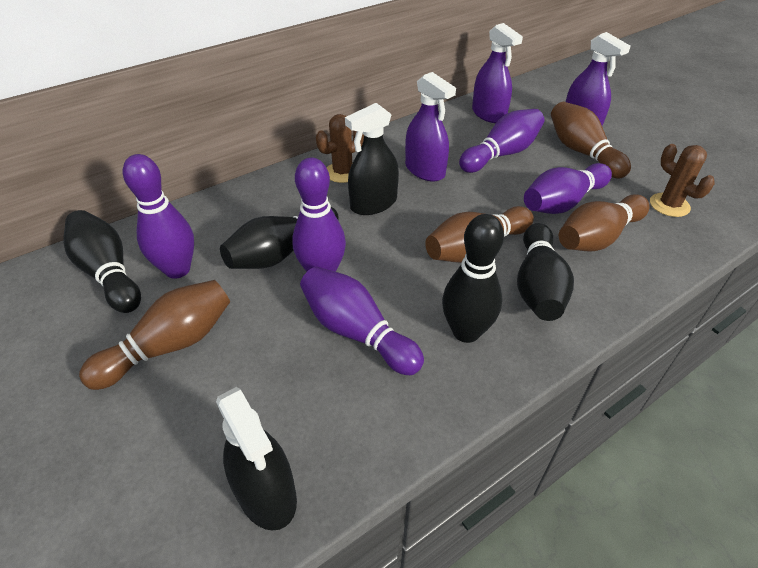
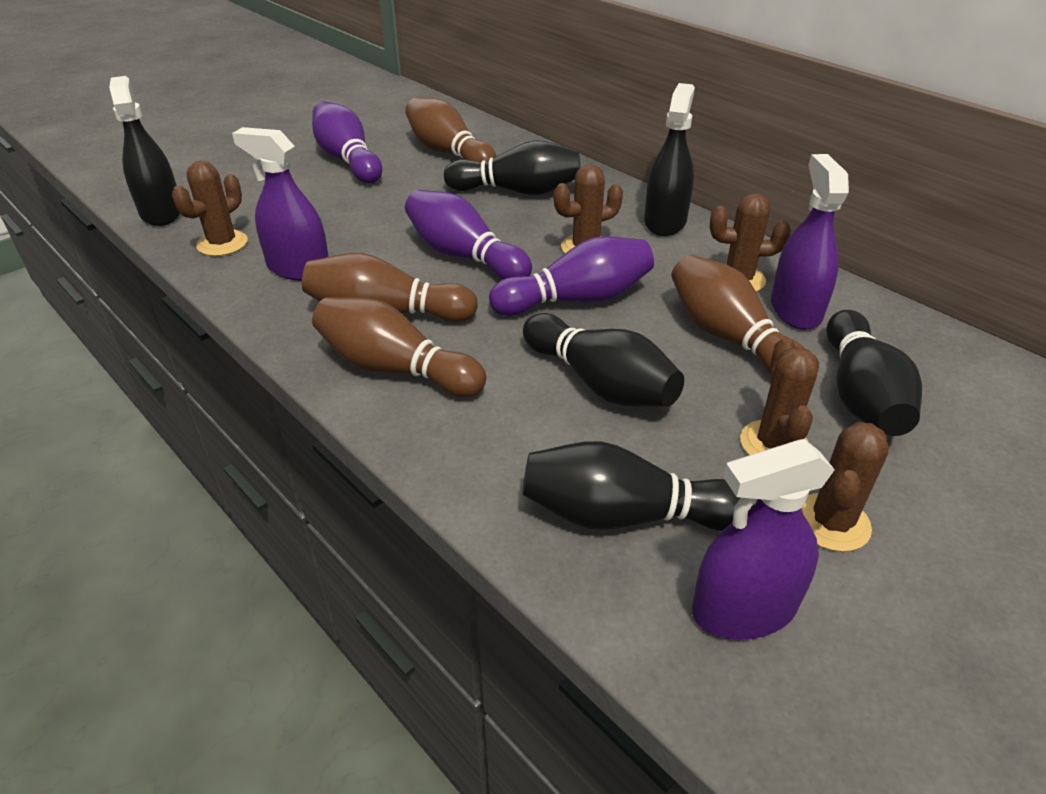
brown cactus: [316,114,364,183] [650,144,715,217] = 2 -> [172,161,248,256] [554,164,623,253] [710,193,791,292] [740,338,819,455] [802,422,889,552] = 5
purple bowling pin: [123,154,194,279] [292,157,346,272] [300,267,424,375] [459,109,544,173] [524,163,612,214] = 5 -> [312,101,382,183] [405,190,532,280] [489,236,654,316] = 3

